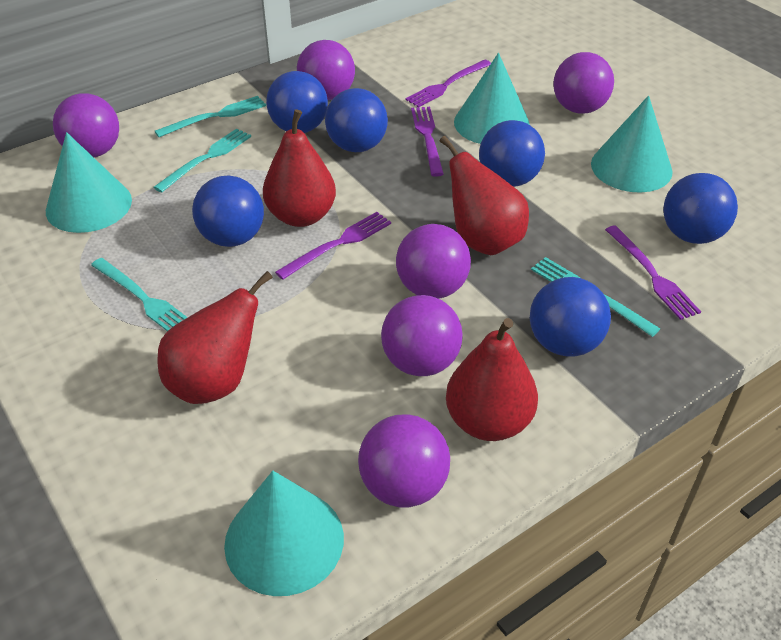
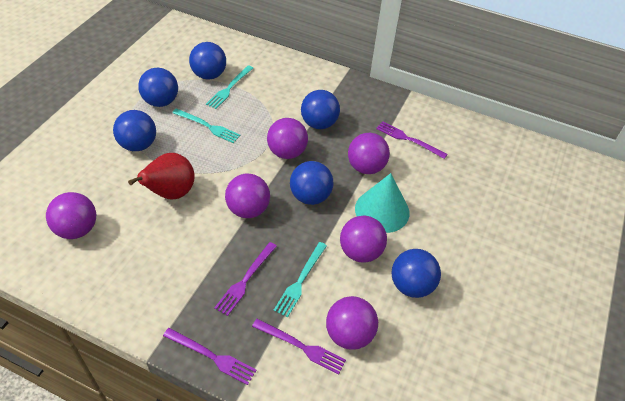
red pear: [157,271,273,404] [263,109,336,227] [440,136,529,255] [446,318,538,441] = 4 -> [128,153,195,199] = 1
turquoise cone: [46,132,132,233] [224,471,344,596] [454,53,530,144] [591,96,673,193] = 4 -> [355,173,410,233] = 1
turquoise fork: [91,258,188,331] [153,129,251,193] [155,96,266,137] [531,257,660,337] = 4 -> [172,108,241,143] [206,65,253,109] [273,242,327,317] = 3

